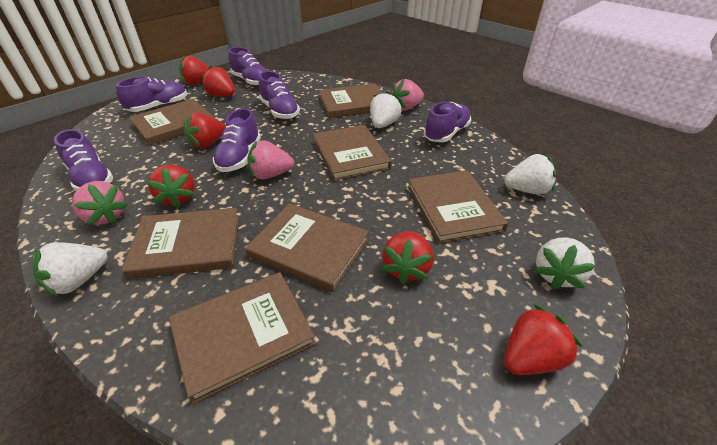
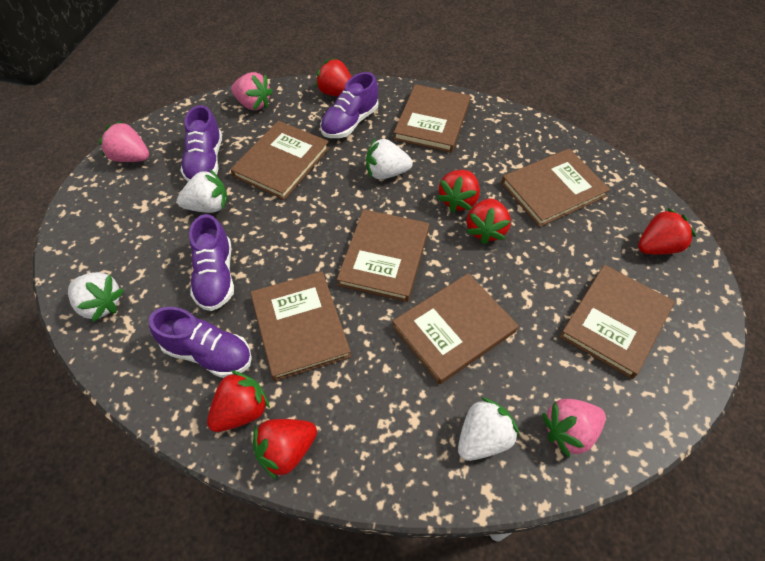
purple shoe: [54,129,113,191] [116,76,187,112] [213,108,261,172] [228,47,267,86] [259,71,300,119] [424,102,471,142] = 6 -> [149,307,252,378] [180,105,222,182] [189,214,234,311] [320,72,378,138] = 4

